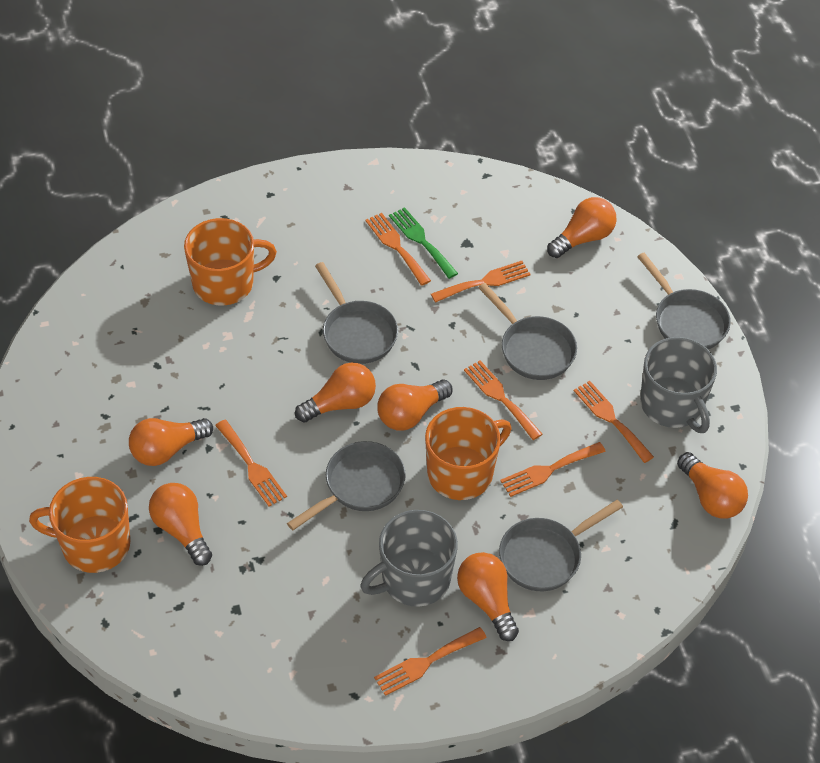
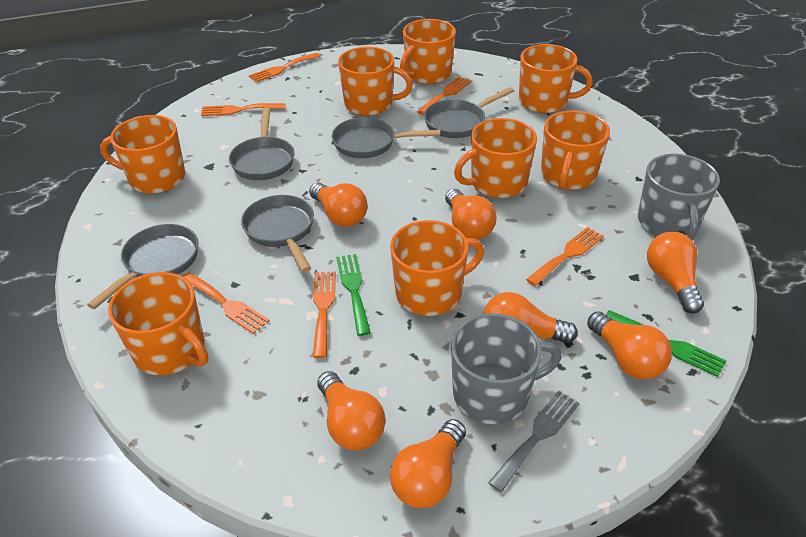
green fork: [389,207,458,279] = 1 -> [336,254,371,336] [606,310,726,377] = 2
grey fork: none = 0 -> [488,391,580,492] = 1
orange fork: [215,420,287,507] [365,213,431,286] [374,627,487,696] [431,261,531,303] [464,360,542,440] [500,442,606,497] [574,381,654,463] = 7 -> [182,272,269,334] [201,103,285,116] [249,53,320,82] [313,272,336,358] [417,77,472,115] [526,227,604,286] = 6
orange mug: [29,477,131,573] [184,218,277,306] [425,407,511,500] = 3 -> [100,115,185,194] [108,272,208,375] [338,47,413,116] [390,220,484,316] [400,19,456,84] [454,118,537,198] [519,44,593,113] [541,111,610,190] = 8

